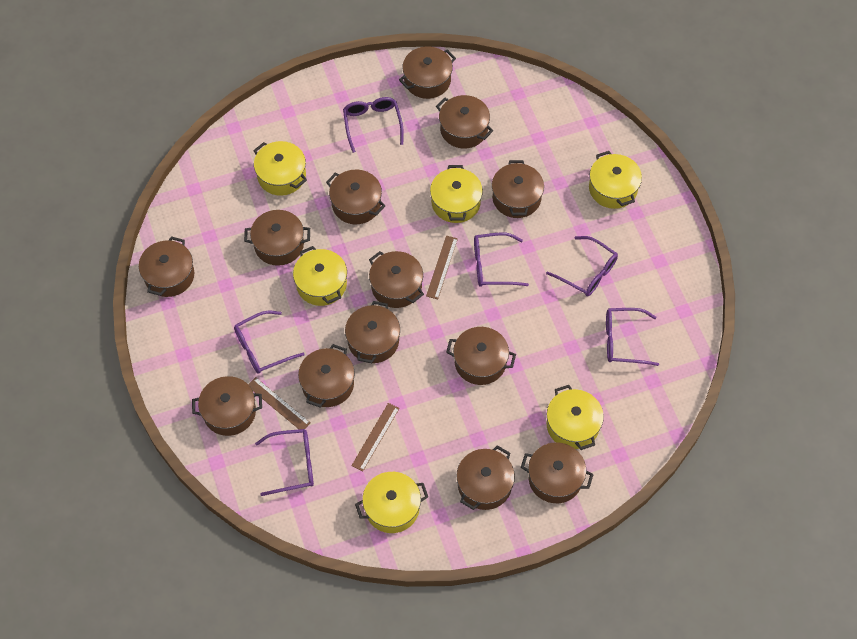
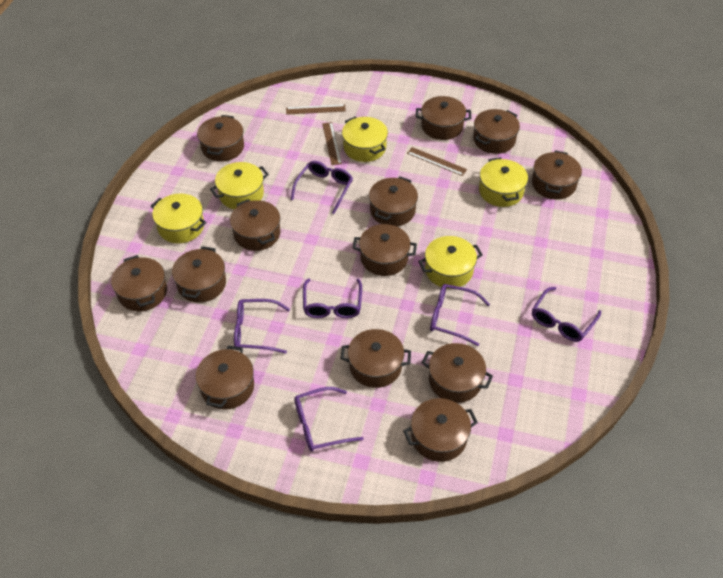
yellow pot: [253,141,307,196] [293,246,347,306] [355,472,428,533] [430,165,483,223] [547,385,604,450] [589,151,642,209] = 6 -> [151,193,206,244] [210,162,269,210] [342,116,388,162] [418,236,483,289] [479,157,528,207] = 5

